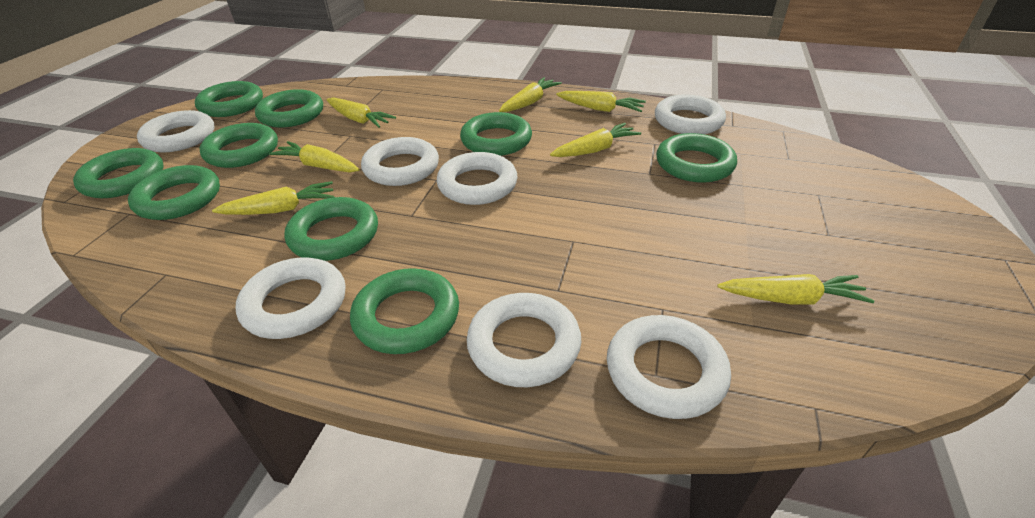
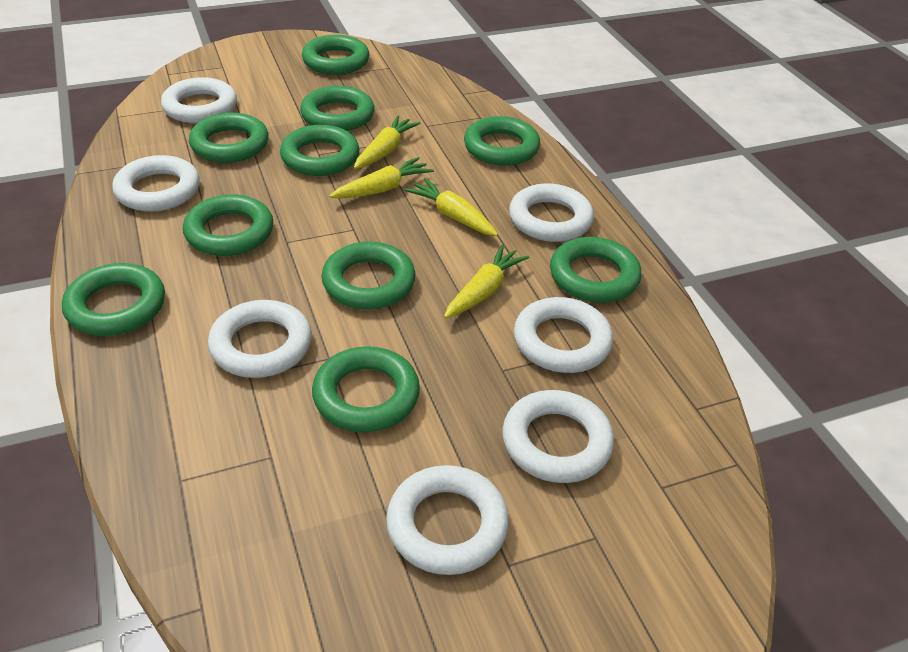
green ring: [73,148,163,198] [128,165,220,220] [195,81,263,117] [199,123,278,168] [255,89,323,128] [284,197,378,261] [350,268,459,354] [460,112,532,156] [656,133,737,183] = 9 -> [62,263,165,336] [183,195,274,256] [189,113,268,163] [280,125,360,176] [300,86,374,131] [302,35,369,75] [312,346,420,432] [321,242,416,310] [464,116,540,166] [550,237,641,303] = 10
yellow carrot: [212,181,334,215] [269,141,359,172] [326,97,396,128] [499,77,562,112] [550,123,641,157] [556,91,646,112] [717,274,874,304] = 7 -> [329,157,434,199] [354,115,421,169] [404,178,498,236] [444,244,529,319] = 4

